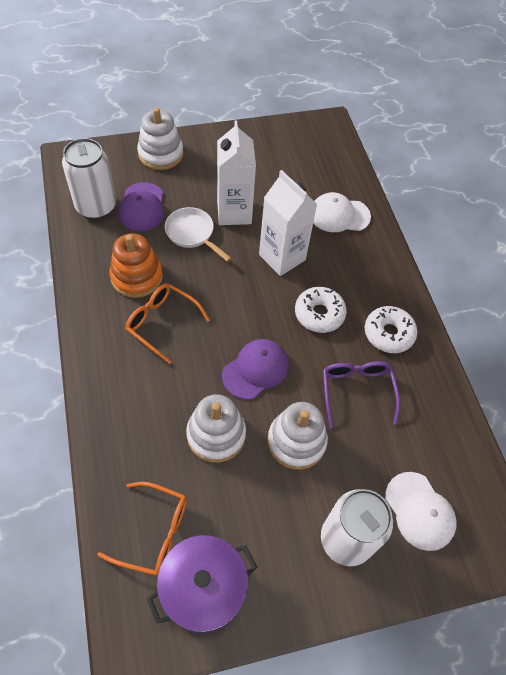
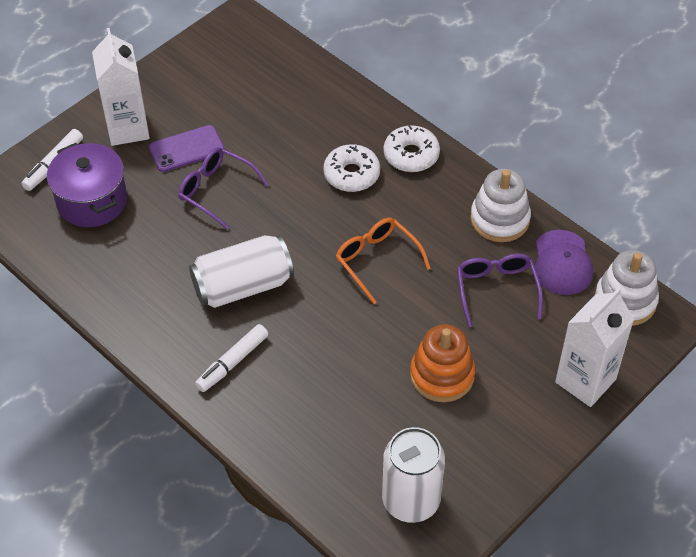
orange glasses: [97,482,187,576] [125,283,210,364] = 2 -> [336,218,431,304] = 1
purple cap: [118,182,164,231] [222,339,289,400] = 2 -> [535,230,593,295] = 1
purple glasses: [323,361,400,428] = 1 -> [178,147,269,229] [457,253,543,327] = 2
purple phone: none = 0 -> [149,125,224,172] = 1
white cap: [313,192,371,232] [385,472,457,551] = 2 -> none = 0
white marker: none = 0 -> [21,129,83,191] [195,324,268,392] = 2
white pan: [165,207,231,262] = 1 -> none = 0
white stacking toy: [137,107,184,170] [186,394,246,463] [268,402,328,470] = 3 -> [470,169,531,242] [595,250,659,326] = 2

